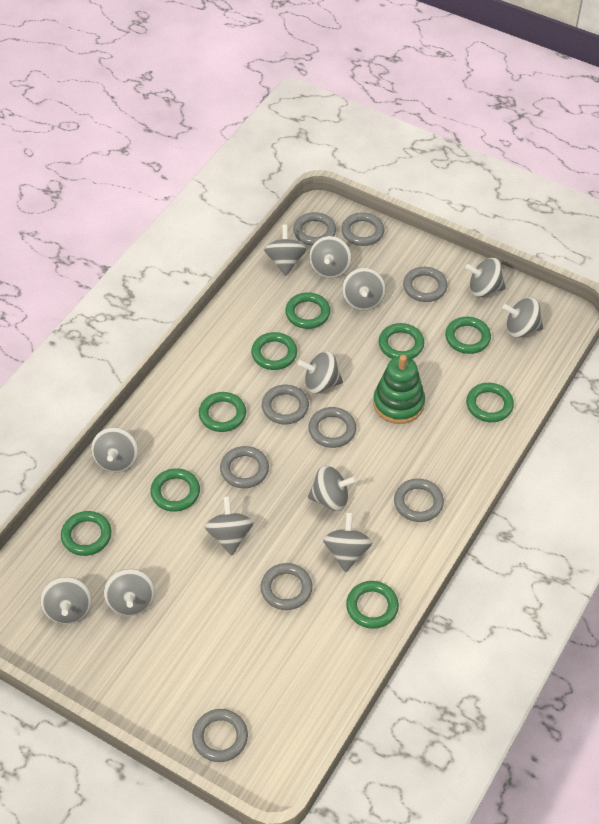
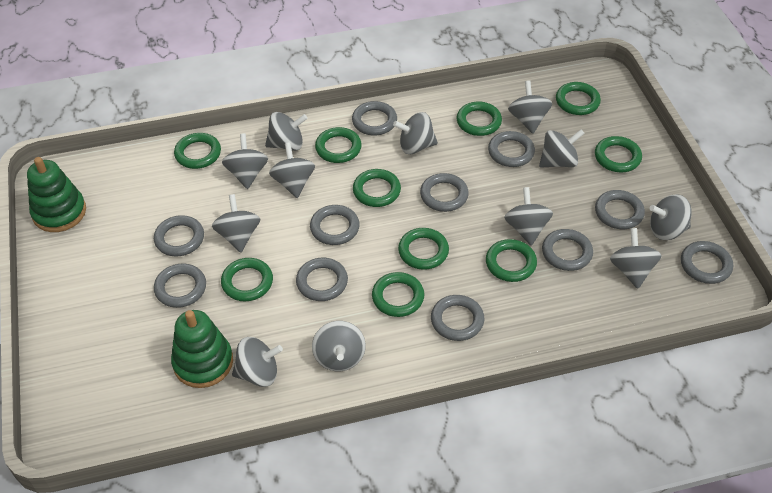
green ring: [61,511,112,556] [150,468,200,512] [199,392,246,432] [251,332,297,370] [285,292,330,329] [346,581,399,629] [379,323,424,359] [445,317,491,354] [466,383,514,422] = 9 -> [174,133,221,169] [221,258,273,301] [315,127,362,163] [353,169,401,207] [372,272,424,317] [398,228,449,270] [457,102,502,136] [486,239,537,282] [556,82,601,115] [595,136,642,173] = 10
green stacking toy: [373,355,425,424] = 1 -> [27,157,86,232] [171,310,233,388] = 2
grey ring: [192,709,248,762] [220,446,269,488] [261,563,313,610] [262,385,309,424] [293,212,336,246] [308,407,356,448] [341,212,384,246] [394,478,444,522] [403,267,448,302] = 9 -> [154,215,204,257] [154,264,206,308] [296,258,348,301] [310,205,360,245] [352,101,397,135] [420,173,469,212] [431,295,484,341] [488,131,535,167] [542,229,593,271] [595,190,645,229] [681,241,733,284] = 11

